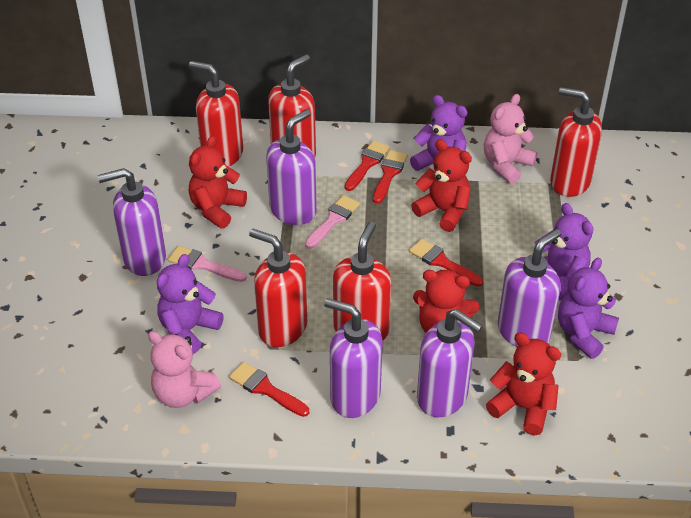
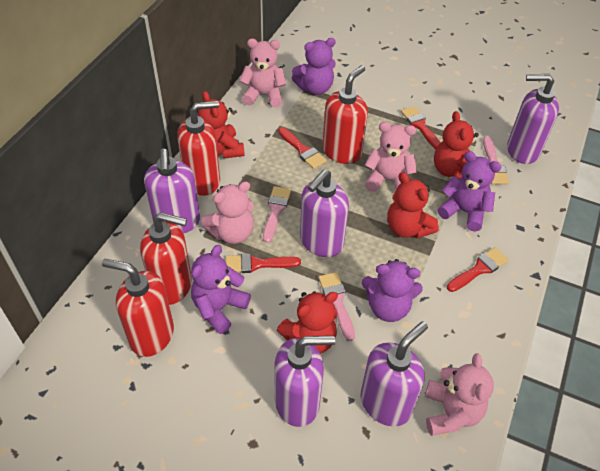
pink brush: [168,246,247,282] [305,195,360,249] = 2 -> [263,186,291,243] [318,272,355,341] [483,136,509,184] = 3
pink teddy bear: [148,331,221,408] [484,94,537,184] = 2 -> [201,181,254,244] [239,39,286,107] [365,122,417,192] [425,353,494,436] = 4
red soap dispenser: [189,61,243,167] [249,229,307,347] [268,54,316,157] [333,222,391,341] [550,87,602,197] = 5 -> [102,258,174,357] [140,212,192,305] [177,100,220,196] [322,65,368,164] = 4

